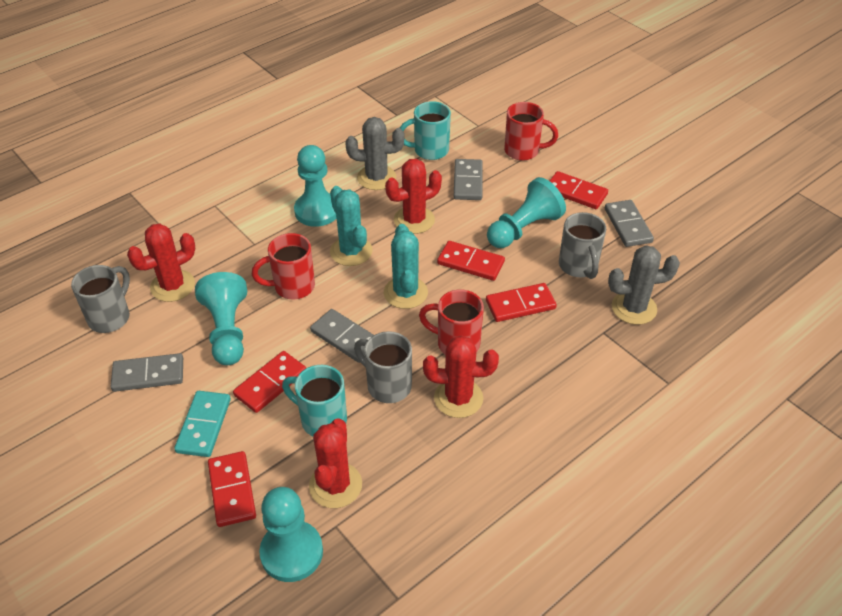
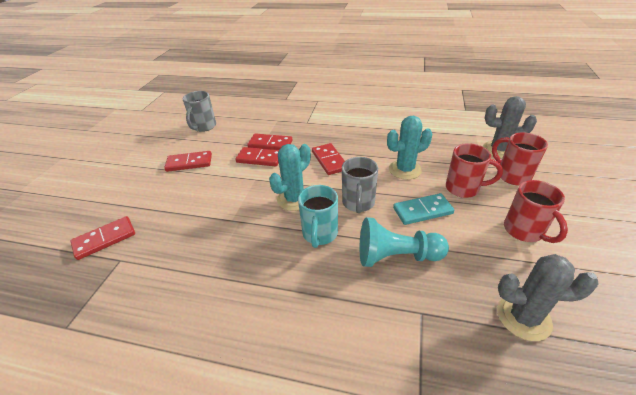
grey domino: [111,353,183,392] [310,309,374,363] [454,159,483,200] [605,200,654,247] = 4 -> none = 0
grey mug: [71,265,130,333] [354,331,412,403] [559,212,606,279] = 3 -> [183,91,216,132] [342,157,378,213] = 2
red cactus: [127,223,195,302] [309,418,362,508] [385,159,442,234] [423,335,499,418] = 4 -> none = 0
turquoise mug: [282,365,347,436] [400,101,451,160] = 2 -> [298,185,338,248] = 1
turquoise pawn: [195,272,247,365] [259,487,323,582] [294,145,336,227] [487,177,566,248] = 4 -> [360,217,449,267] = 1

